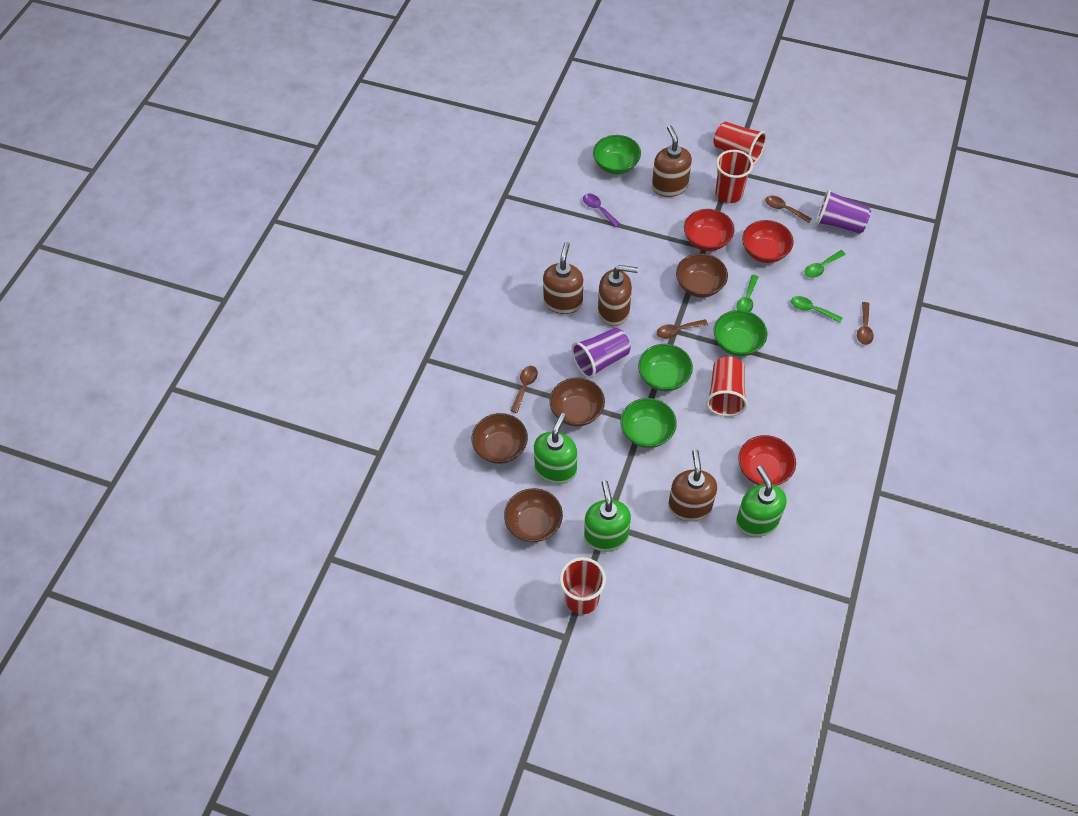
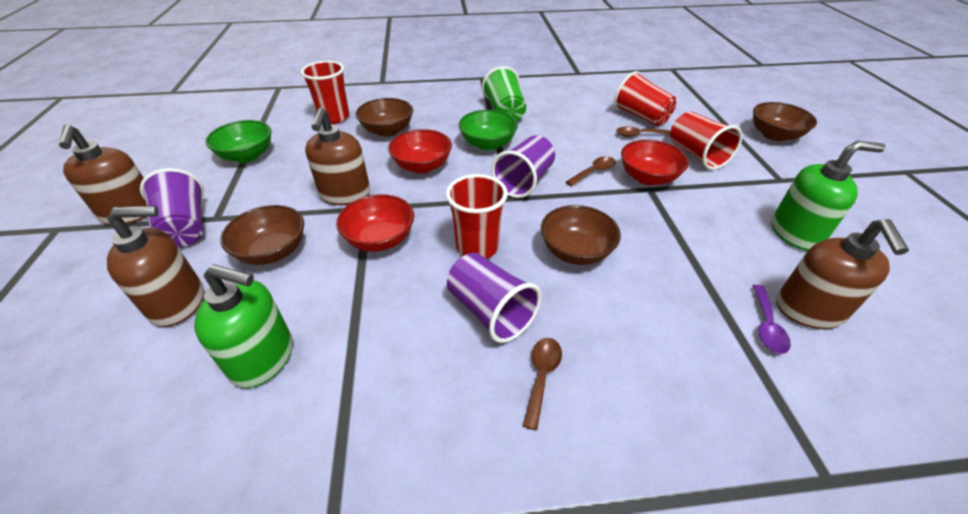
brown spoon: [510,366,538,413] [657,319,708,339] [765,196,812,223] [857,302,874,345] = 4 -> [523,338,562,430] [566,156,616,186] [616,126,671,137] = 3
green bowl: [593,135,641,174] [621,398,677,448] [638,344,693,391] [714,310,767,356] = 4 -> [205,120,271,163] [459,110,518,151] = 2
green cup: none = 0 -> [482,66,526,121] = 1
green soap dispenser: [534,413,577,484] [584,480,631,552] [736,466,787,537] = 3 -> [194,264,293,388] [772,141,886,250] = 2
green spoon: [736,275,758,312] [791,296,843,323] [805,250,846,278] = 3 -> none = 0
purple cup: [571,328,630,379] [815,190,871,234] = 2 -> [140,168,204,247] [447,253,541,343] [491,135,555,198] = 3

